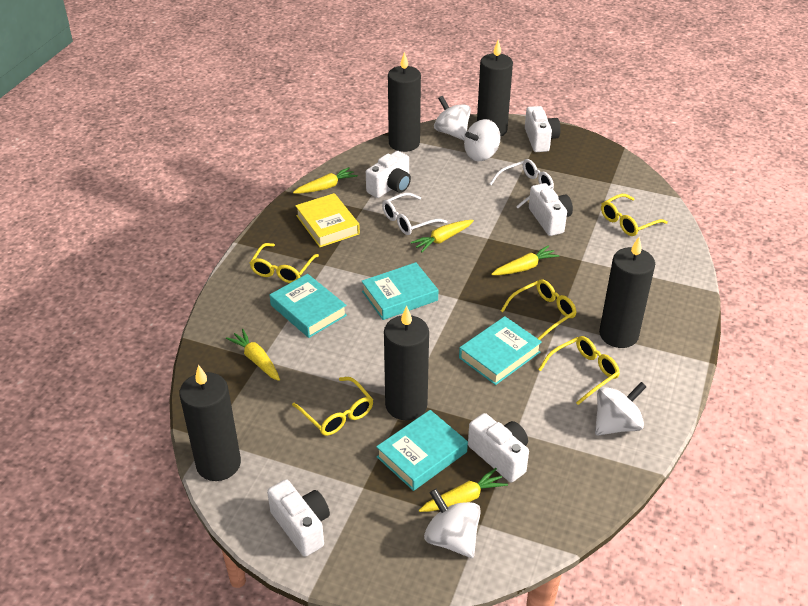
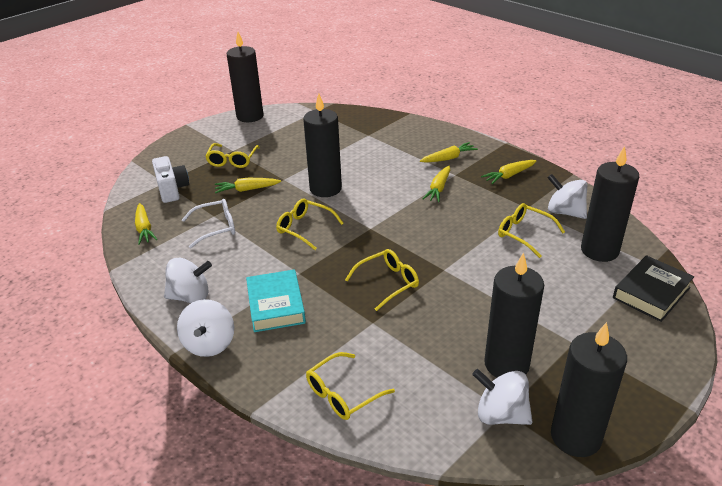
black book: none = 0 -> [613,255,694,322] = 1
turquoise book: [270,274,347,338] [362,262,438,320] [376,410,468,491] [459,316,542,385] = 4 -> [246,269,306,332] = 1
white camera: [267,479,330,557] [366,151,411,198] [468,413,529,482] [525,106,561,152] [529,183,573,236] = 5 -> [152,156,189,203] = 1
white glasses: [382,193,447,235] [489,159,554,208] = 2 -> [182,199,235,248] = 1
yellow book: [295,193,360,247] = 1 -> none = 0

